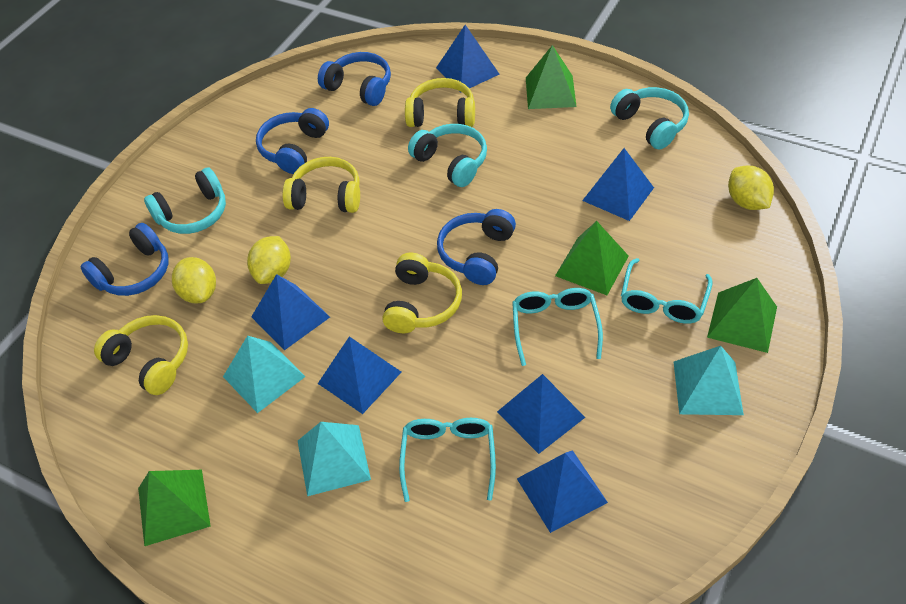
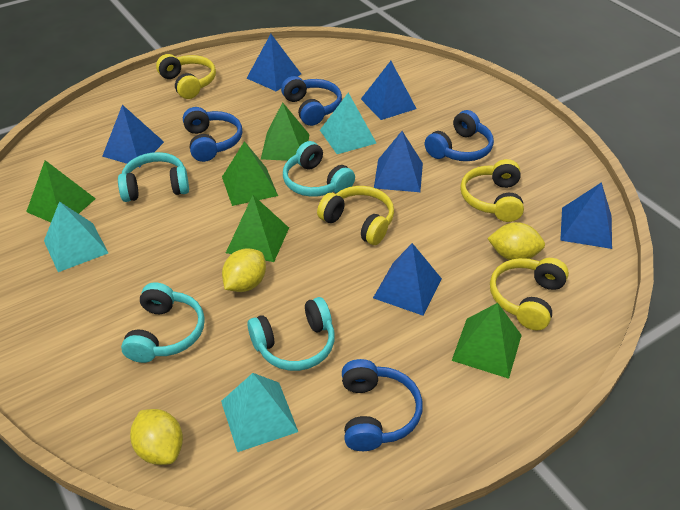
green pyramid: [138,470,211,546] [526,45,576,109] [555,221,629,295] [707,278,777,353] = 4 -> [26,160,96,222] [222,141,278,206] [226,195,289,262] [261,102,310,161] [452,303,522,379] = 5
turquoise glasses: [399,418,496,502] [512,288,603,366] [621,258,713,324] = 3 -> none = 0
turquoise headphones: [144,168,226,234] [408,124,487,187] [610,87,689,150] = 3 -> [118,152,189,202] [121,282,205,363] [247,297,335,371] [283,141,355,197] = 4

